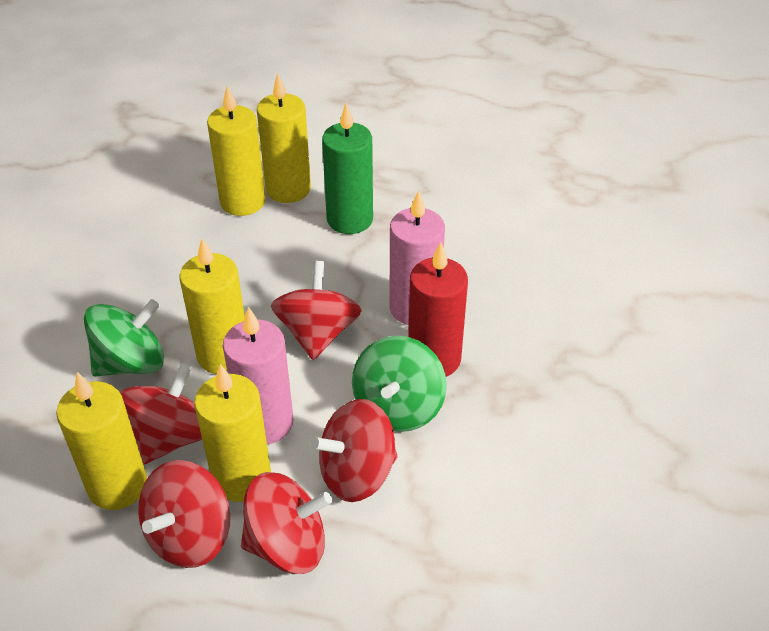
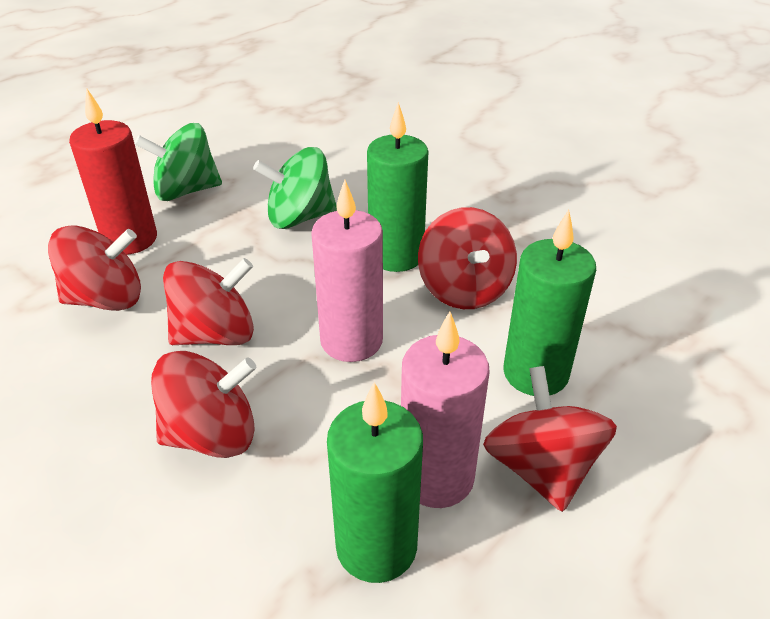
green candle: [322,103,373,234] = 1 -> [327,382,423,583] [367,102,429,272] [503,210,596,396] = 3
yellow candle: [56,372,147,510] [180,238,245,374] [194,364,271,502] [207,86,266,216] [257,73,311,203] = 5 -> none = 0

